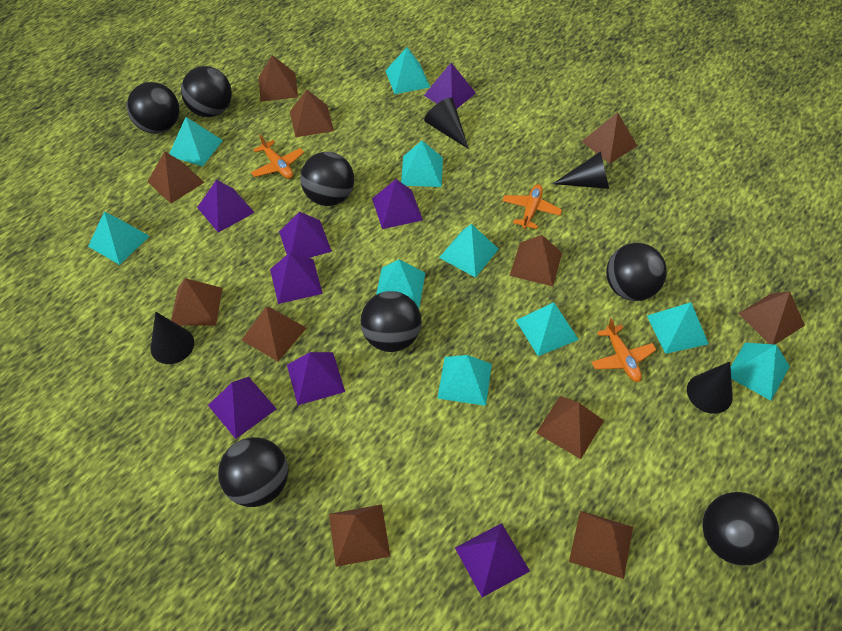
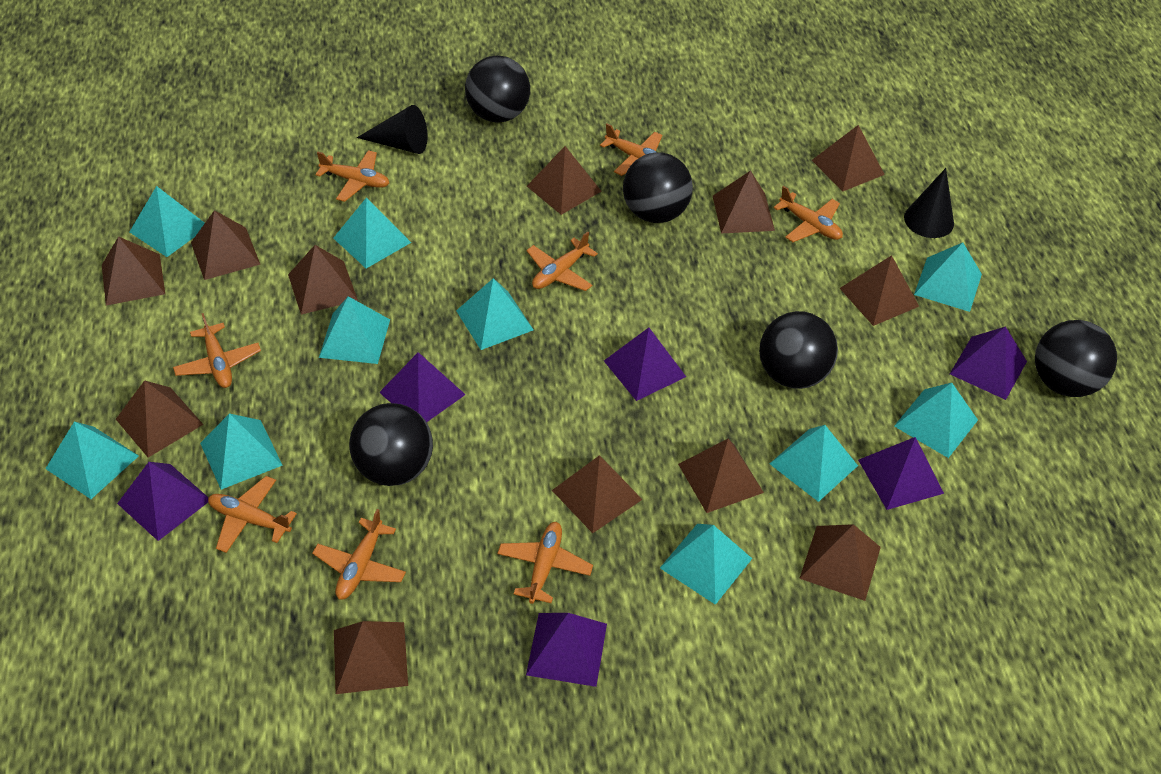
black ball: [127,82,179,134] [181,66,232,117] [218,437,288,507] [300,152,354,206] [361,291,422,352] [606,243,667,301] [702,492,779,566] = 7 -> [349,403,433,486] [465,55,530,123] [623,153,693,223] [759,311,838,389] [1035,320,1117,397] = 5
black cone: [151,312,194,364] [424,97,469,149] [553,151,609,189] [687,362,733,414] = 4 -> [357,105,428,154] [904,168,954,238] = 2
brown pyramid: [148,151,205,204] [171,278,223,326] [241,306,306,361] [259,55,298,102] [290,90,334,138] [329,504,390,567] [510,235,562,286] [536,396,604,459] [569,511,633,579] [581,112,637,164] [738,292,805,345] = 11 -> [102,236,165,305] [116,380,204,457] [191,210,261,280] [288,245,358,315] [334,621,408,694] [527,146,601,215] [552,455,643,533] [678,439,764,513] [713,170,775,233] [799,524,881,601] [812,125,885,191] [840,255,919,326] = 12
orange plane: [251,134,304,179] [502,184,562,229] [591,318,656,382] = 3 -> [173,313,261,388] [208,476,297,553] [312,509,406,599] [315,150,389,202] [497,522,593,604] [526,232,598,291] [600,124,662,176] [773,186,843,242] = 8
purple pyramid: [197,180,255,233] [208,377,277,439] [270,253,323,304] [279,212,332,258] [287,352,345,405] [372,179,423,229] [424,63,476,109] [455,523,530,597] = 8 -> [117,462,209,541] [379,352,466,422] [526,613,607,687] [604,328,686,401] [858,437,944,510] [950,327,1027,400] = 6

